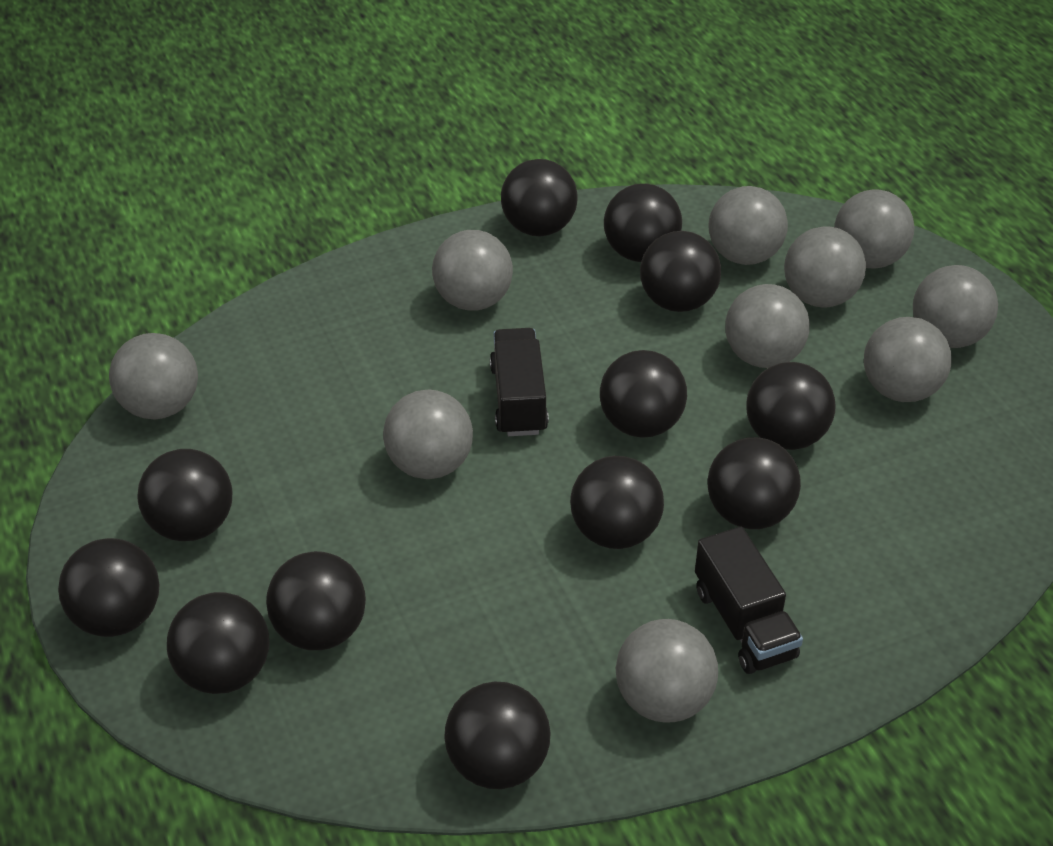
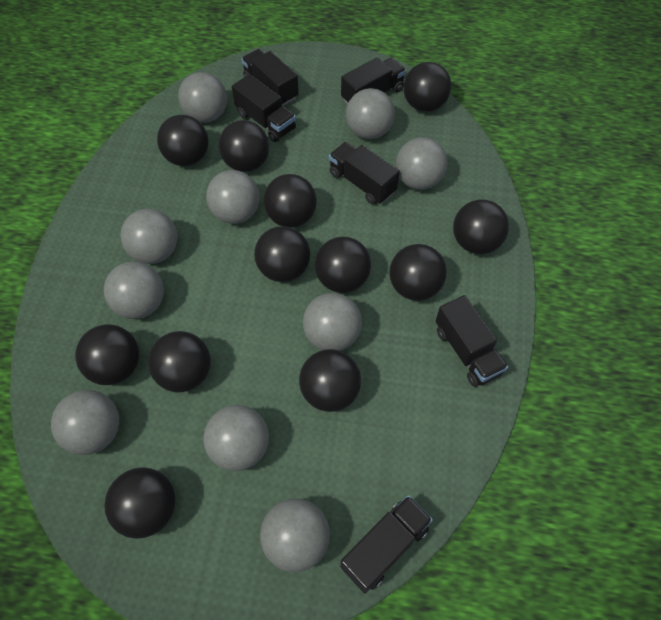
black truck: [490,328,549,436] [695,526,803,674] = 2 -> [232,74,296,142] [241,49,299,106] [329,142,400,204] [340,495,433,594] [341,57,406,104] [436,295,508,387] = 6

